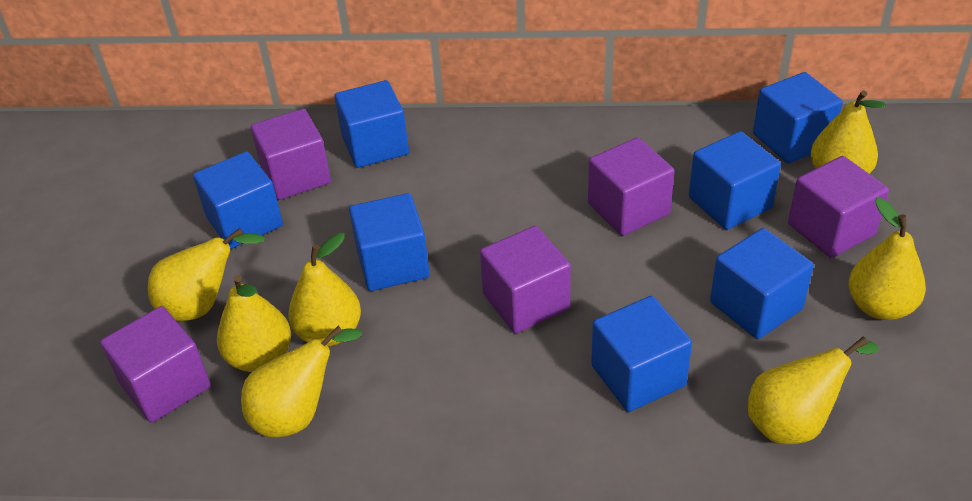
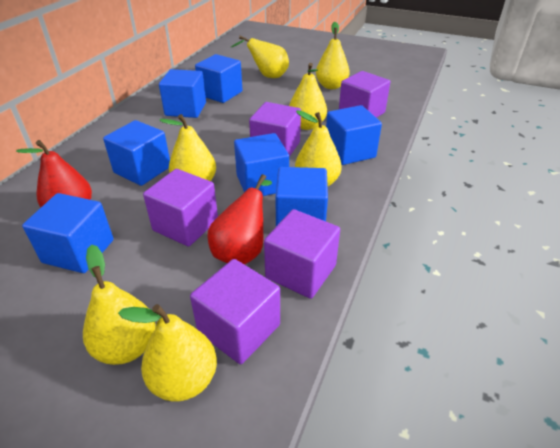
red pear: none = 0 -> [16,140,92,207] [207,174,272,265] = 2

